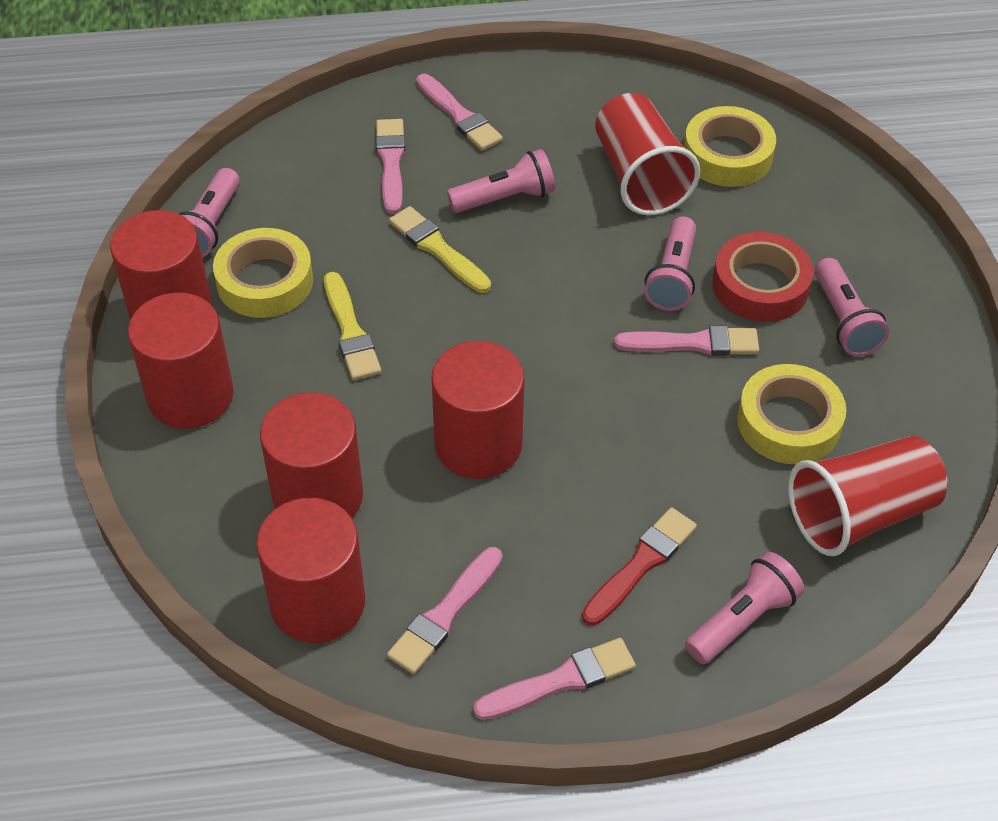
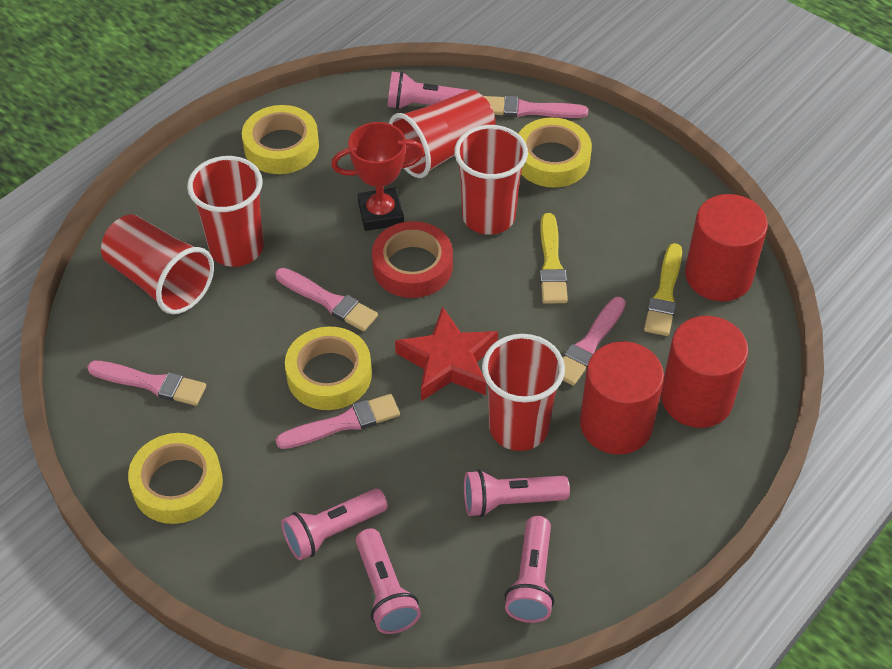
red brush: [582,507,697,626] = 1 -> none = 0
red cup: [595,93,700,215] [788,436,947,556] = 2 -> [101,215,214,314] [187,156,264,267] [389,90,495,178] [454,125,528,235] [482,334,565,451] = 5
red cylinder: [110,210,212,320] [128,293,234,429] [256,498,365,643] [260,392,363,518] [431,341,525,479] = 5 -> [580,341,664,454] [661,316,748,428] [685,194,768,301] = 3
red star: none = 0 -> [395,307,498,401] = 1
red trophy: none = 0 -> [331,122,424,231] = 1
yellow tape: [213,228,313,318] [684,106,776,187] [737,364,846,464] = 3 -> [128,433,223,524] [242,105,319,174] [285,327,372,410] [518,117,592,188] = 4

